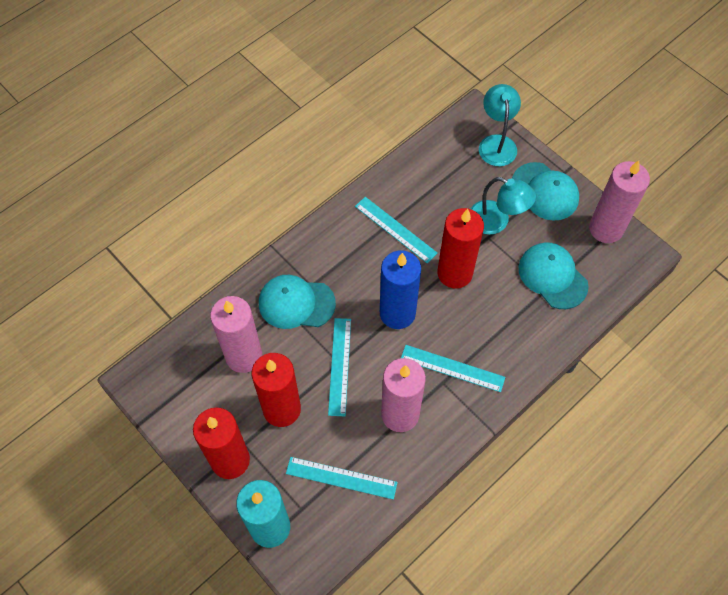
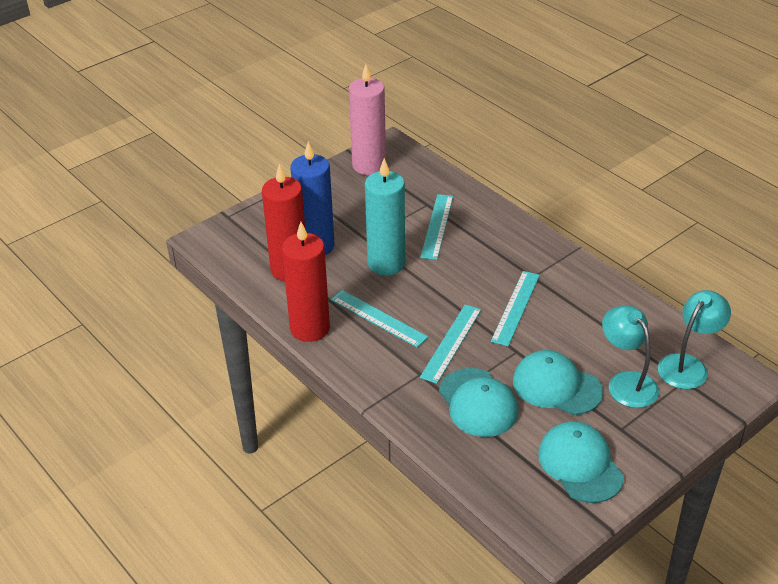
pink candle: [210,296,262,373] [381,358,426,432] [589,160,650,243] = 3 -> [349,64,386,175] = 1
red candle: [193,407,250,479] [252,353,301,427] [437,208,484,289] = 3 -> [262,164,305,281] [282,222,330,342] = 2

